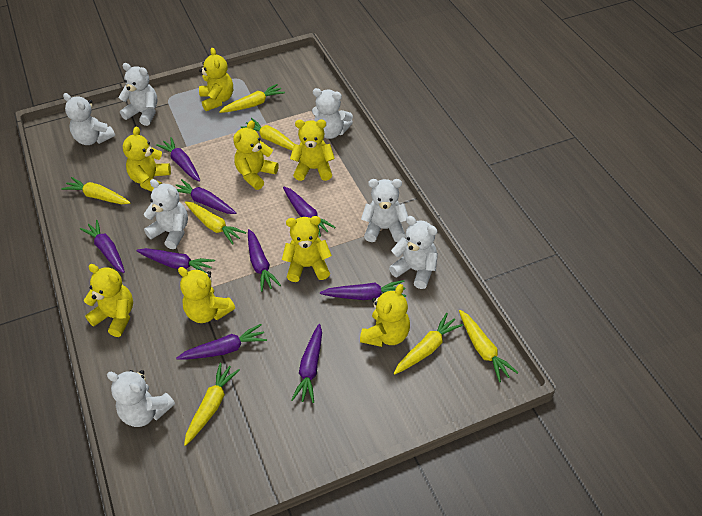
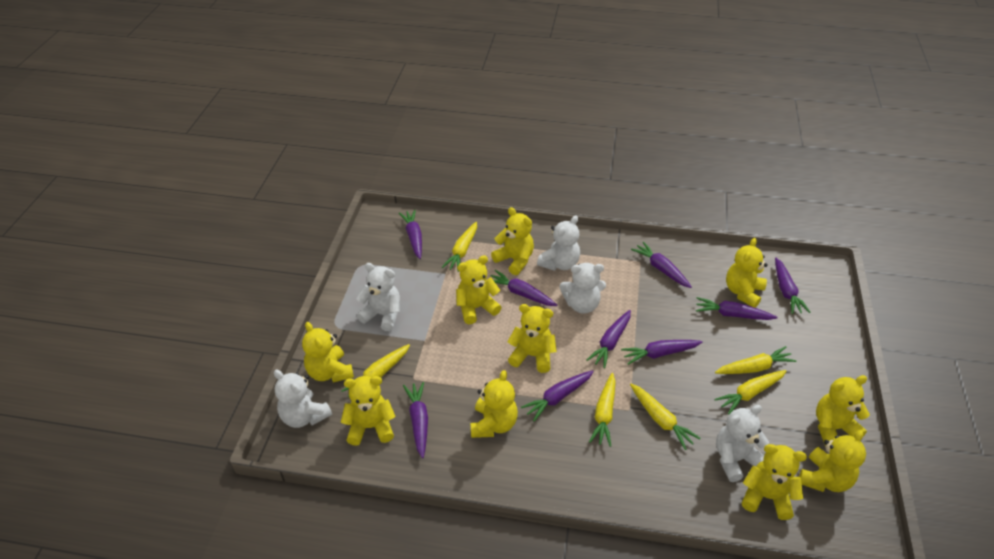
white teddy bear: [63,93,115,145] [107,370,175,427] [118,63,157,126] [143,179,188,249] [312,88,353,139] [361,179,408,242] [389,216,438,289] = 7 -> [274,370,332,428] [356,263,400,331] [537,216,580,271] [560,263,606,314] [716,405,769,482] = 5
yellow carrot: [61,177,131,204] [184,363,240,446] [185,201,246,244] [219,84,285,113] [241,118,294,150] [394,313,463,374] [459,310,518,382] = 7 -> [341,344,410,397] [442,222,477,272] [589,373,616,447] [630,384,701,450] [715,346,796,374] [715,370,787,414] = 6
yellow teddy bear: [84,264,133,337] [123,127,171,192] [178,267,235,323] [199,48,233,111] [233,120,279,190] [282,216,332,282] [290,119,335,181] [360,284,410,347] = 8 -> [302,322,354,382] [341,376,396,446] [456,255,502,324] [470,370,518,438] [491,207,534,275] [507,304,557,373] [726,238,768,308] [742,444,807,520] [799,430,866,492] [816,375,870,447] = 10

